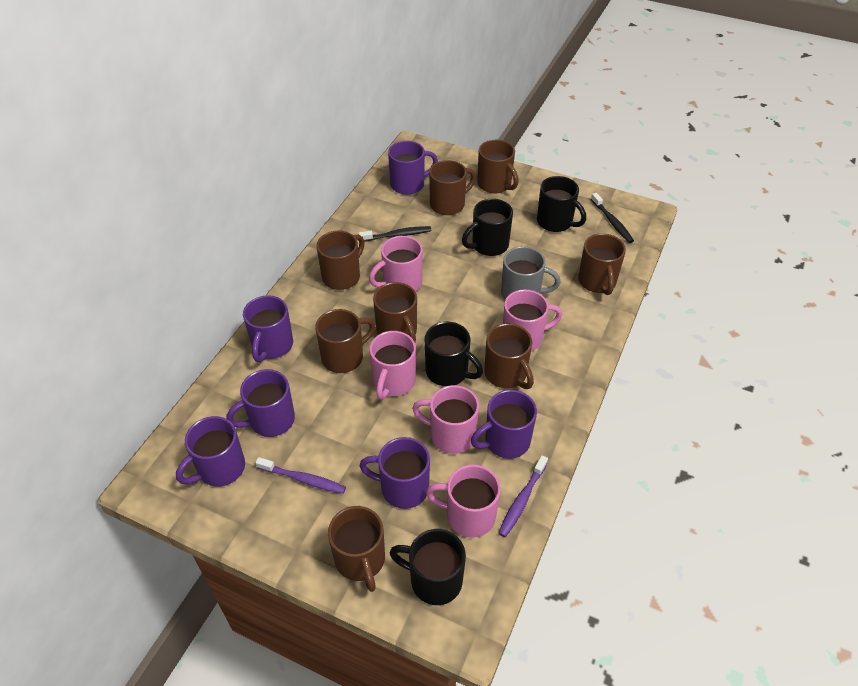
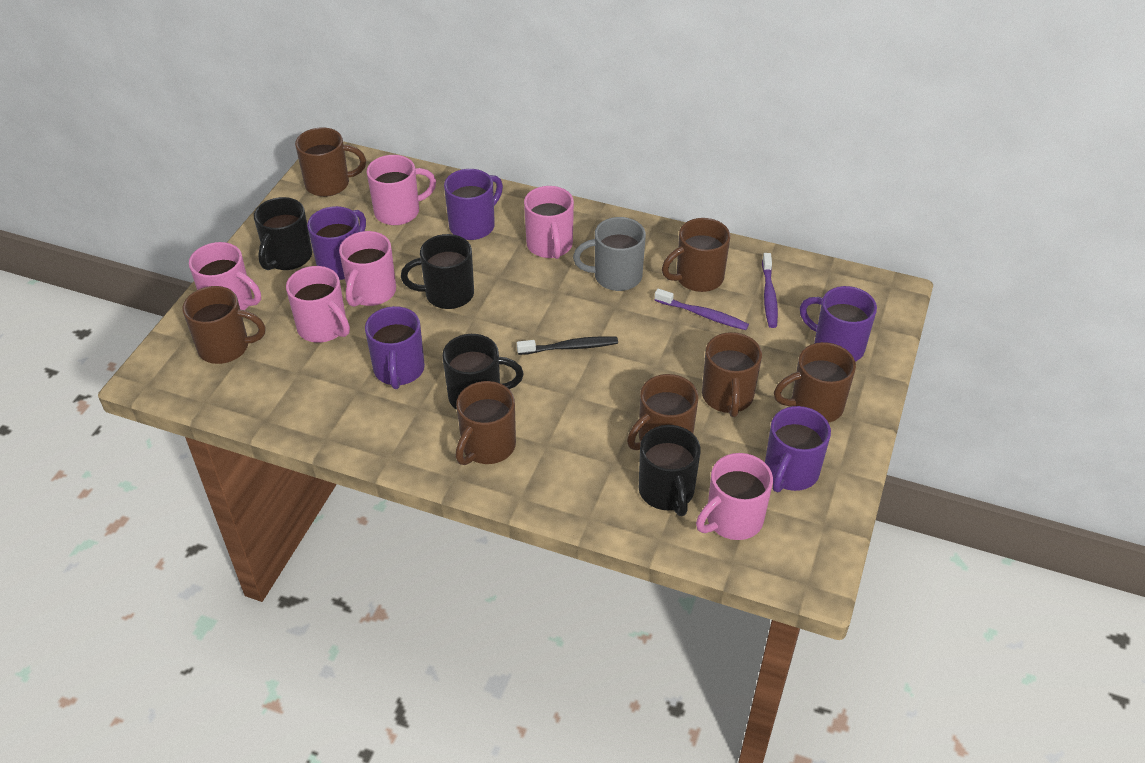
black toothbrush: [359,226,431,242] [591,193,634,243] = 2 -> [517,336,618,355] = 1
brown mug: [315,309,375,373] [316,231,365,290] [328,506,385,592] [373,282,417,342] [429,160,476,215] [477,140,519,194] [484,324,534,389] [578,233,626,295] = 8 -> [182,286,266,364] [295,128,366,197] [455,381,516,465] [627,374,698,450] [662,218,730,292] [702,332,762,417] [774,342,856,423] = 7
pink mug: [369,236,423,292] [370,331,416,400] [412,385,479,454] [426,464,501,538] [503,289,562,351] = 5 -> [189,242,261,310] [286,266,350,343] [339,231,396,307] [367,155,436,225] [524,186,574,259] [696,453,773,540] = 6
purple mug: [176,416,245,487] [227,369,295,437] [243,295,293,362] [360,437,430,509] [388,141,438,195] [471,390,537,459] = 6 -> [307,206,366,280] [365,306,425,389] [444,169,503,240] [765,406,831,493] [800,286,877,362] = 5

